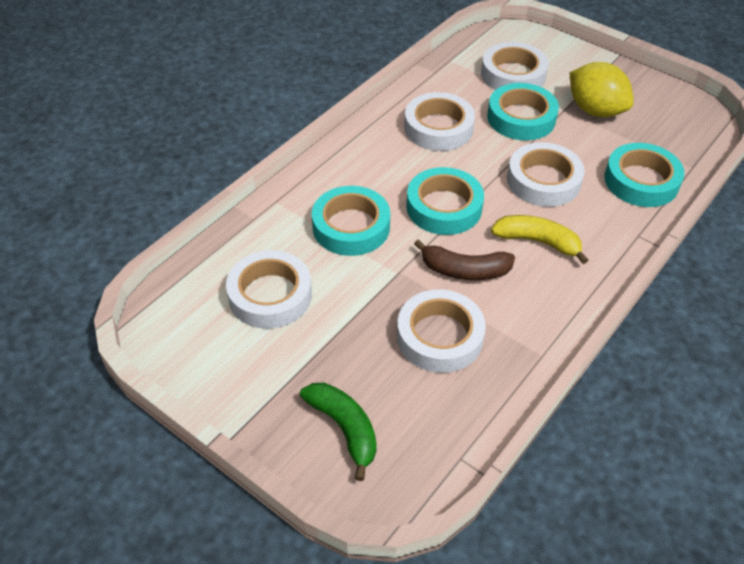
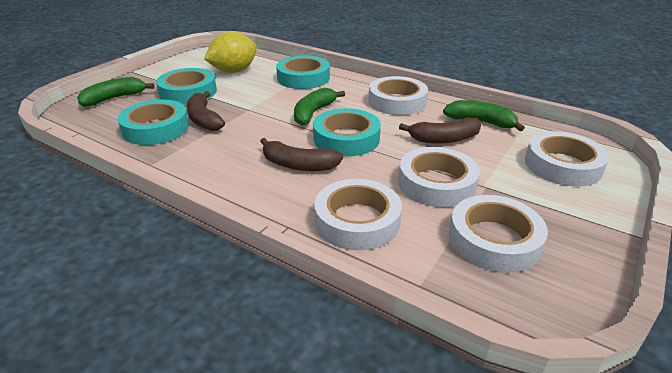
brown banana: [414,239,515,280] = 1 -> [187,91,225,131] [260,138,344,171] [399,117,481,143] = 3
green banana: [300,383,377,481] = 1 -> [77,77,155,107] [294,88,345,126] [443,100,525,131] = 3
yellow banana: [491,215,588,264] = 1 -> none = 0

